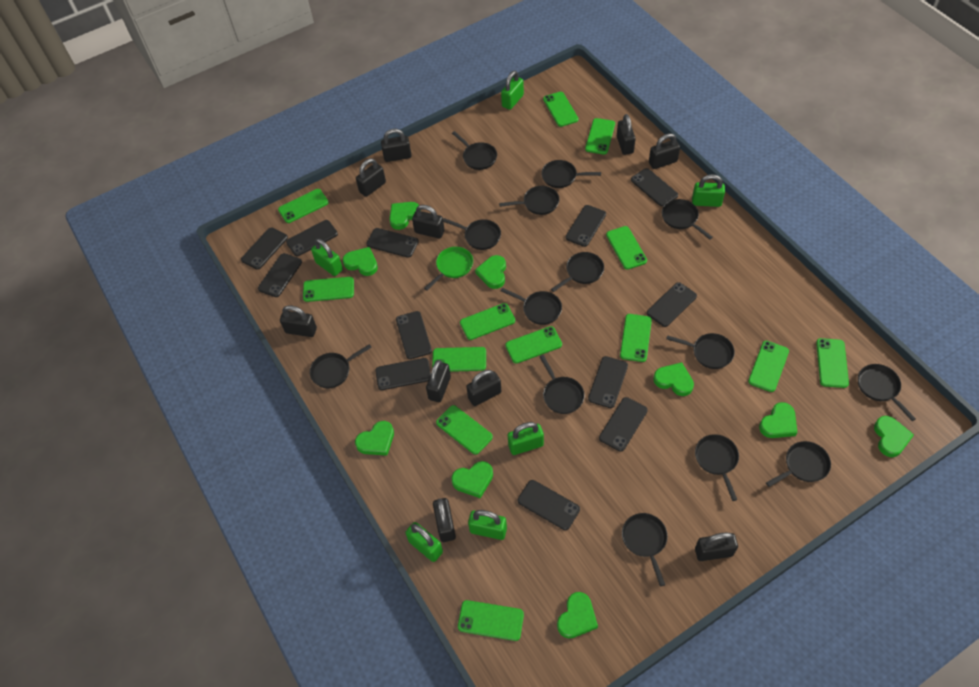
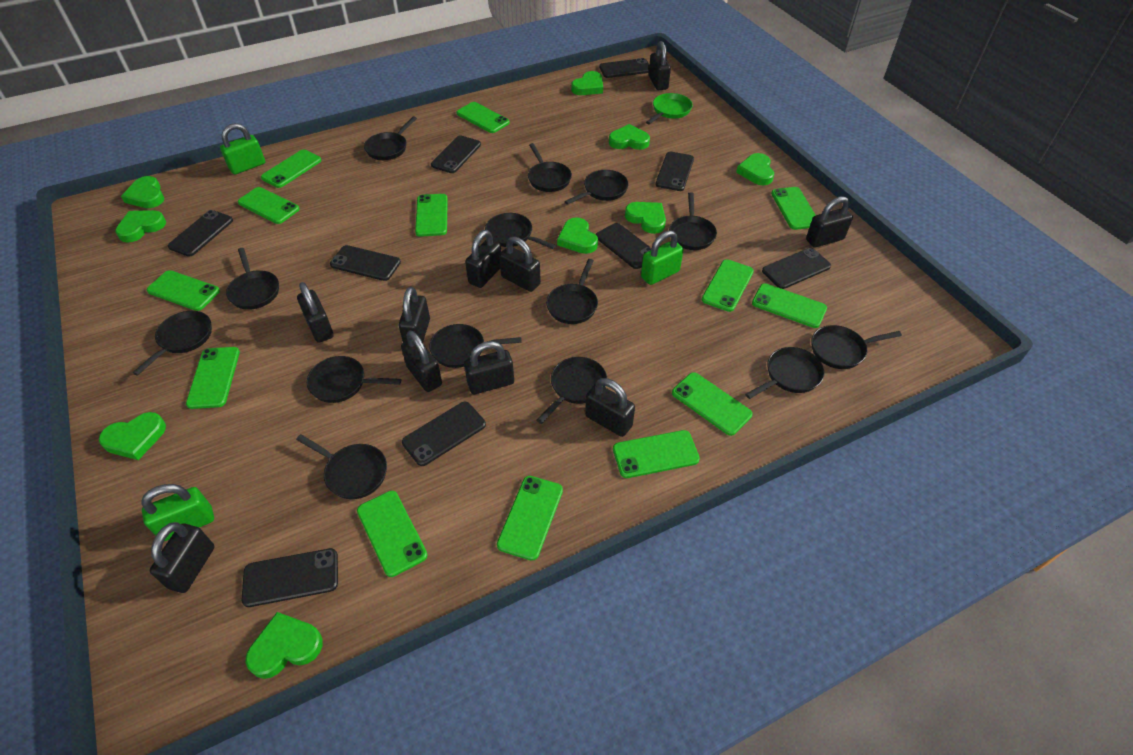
black phone: [241,228,288,270] [258,253,302,297] [286,220,338,256] [366,228,419,258] [375,358,431,390] [396,311,432,359] [518,480,580,530] [565,205,606,247] [588,356,628,408] [599,397,648,451] [631,168,678,207] [647,282,697,327] = 12 -> [168,210,233,257] [242,548,338,607] [330,245,401,281] [402,402,486,466] [431,135,481,173] [596,223,652,269] [599,58,649,78] [656,152,694,191] [762,248,831,289] = 9
green padlock: [311,239,343,276] [405,522,443,562] [468,510,507,540] [501,71,524,110] [508,422,544,455] [692,174,725,207] = 6 -> [141,484,214,541] [220,123,265,175] [641,230,683,285] = 3

